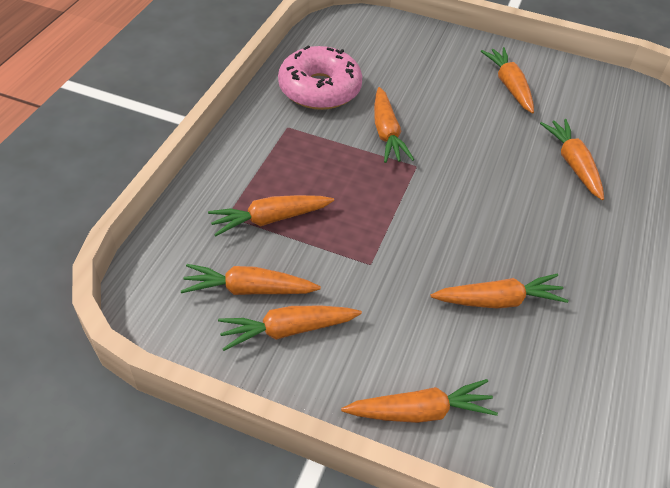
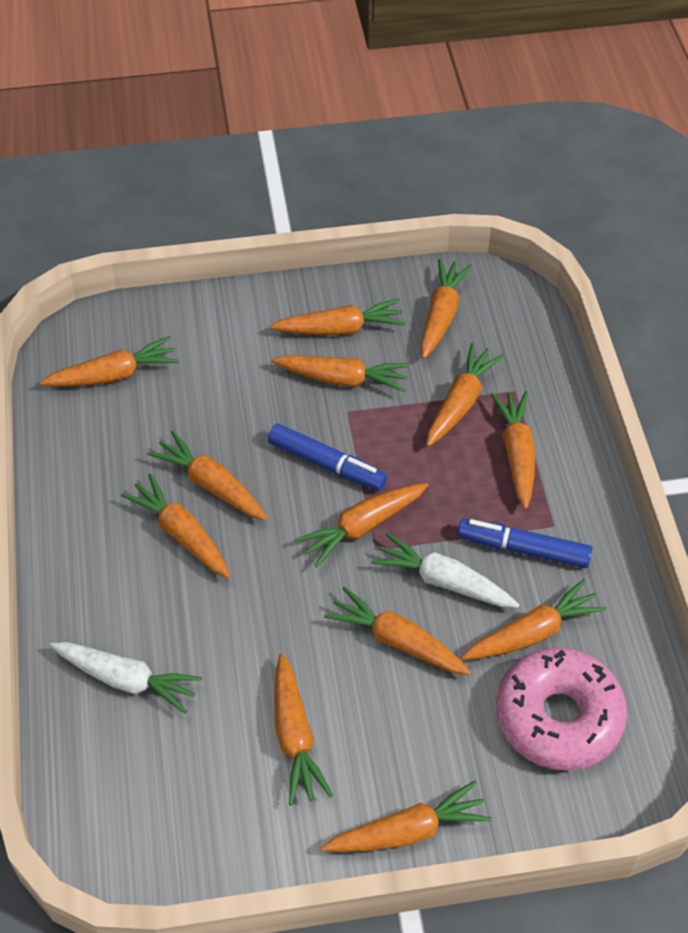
blue marker: none = 0 -> [268,424,387,491] [458,518,592,568] = 2
orange carrot: [181,264,321,295] [208,195,334,236] [218,306,362,351] [341,379,498,423] [374,87,414,163] [430,274,569,309] [481,47,534,113] [540,119,604,200] = 8 -> [40,336,179,387] [121,473,230,578] [147,430,267,521] [270,299,406,336] [271,355,410,392] [274,653,333,806] [295,483,428,567] [321,780,492,852] [324,587,471,675] [421,259,472,359] [426,343,504,447] [461,579,607,660] [491,391,536,509] = 13
white carrot: none = 0 -> [50,642,202,714] [371,533,520,608] = 2

